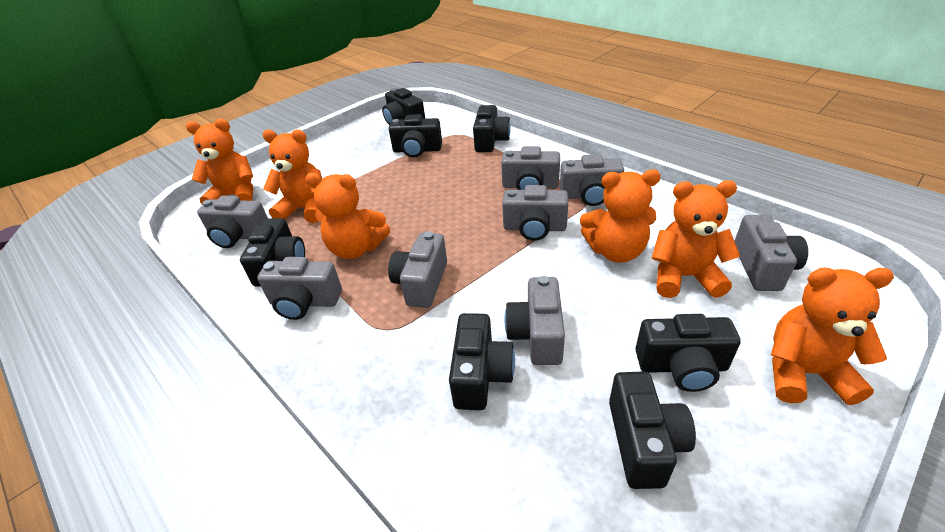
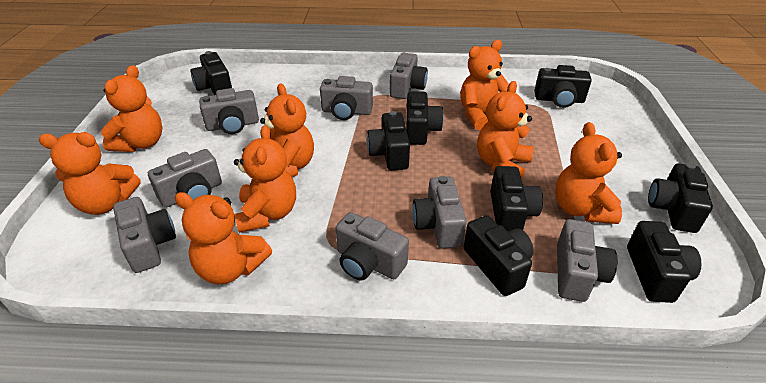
black camera: [240,218,305,287] [382,88,425,125] [389,114,442,157] [449,313,515,410] [473,105,511,152] [609,371,696,489] [635,314,741,392] = 7 -> [190,51,232,95] [367,111,410,170] [406,91,444,145] [464,215,534,296] [490,166,543,231] [534,65,592,108] [627,221,702,303] [648,163,713,233] = 8
orange teddy bear: [186,119,253,205] [263,129,322,223] [305,173,390,259] [580,169,661,263] [652,180,740,298] [771,268,894,405] = 6 -> [39,132,141,215] [101,65,162,152] [174,192,272,284] [234,125,296,233] [260,83,314,177] [460,40,509,130] [477,81,534,179] [555,122,622,224] = 8

